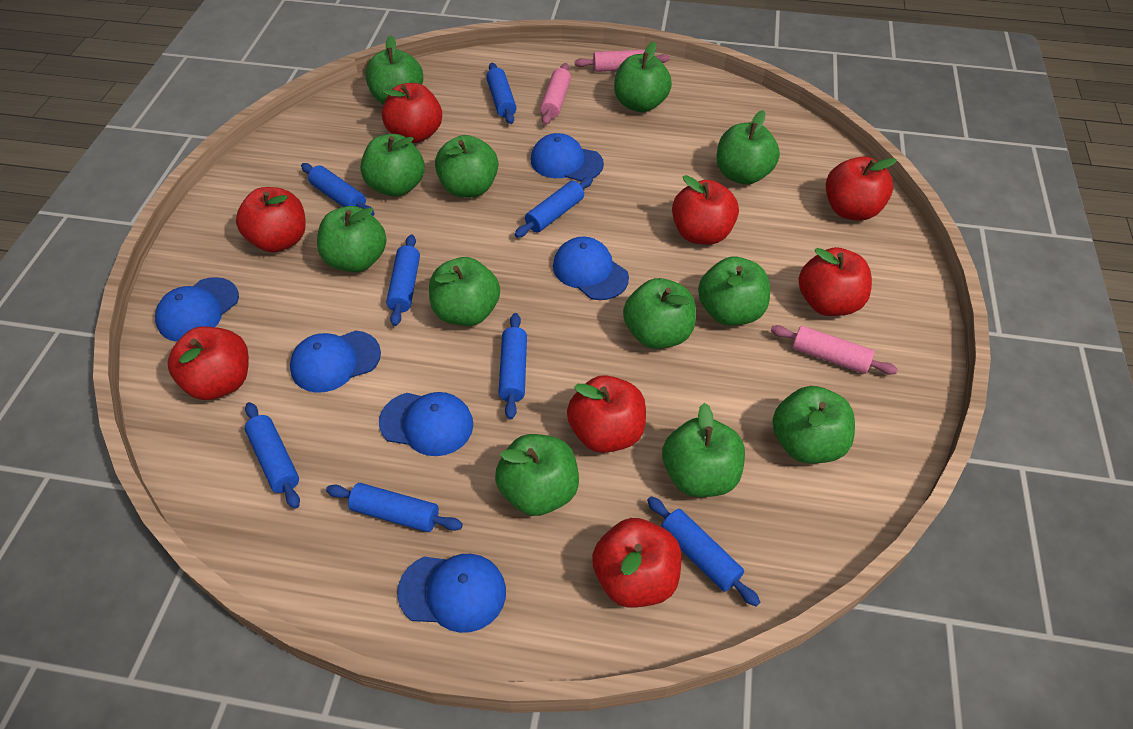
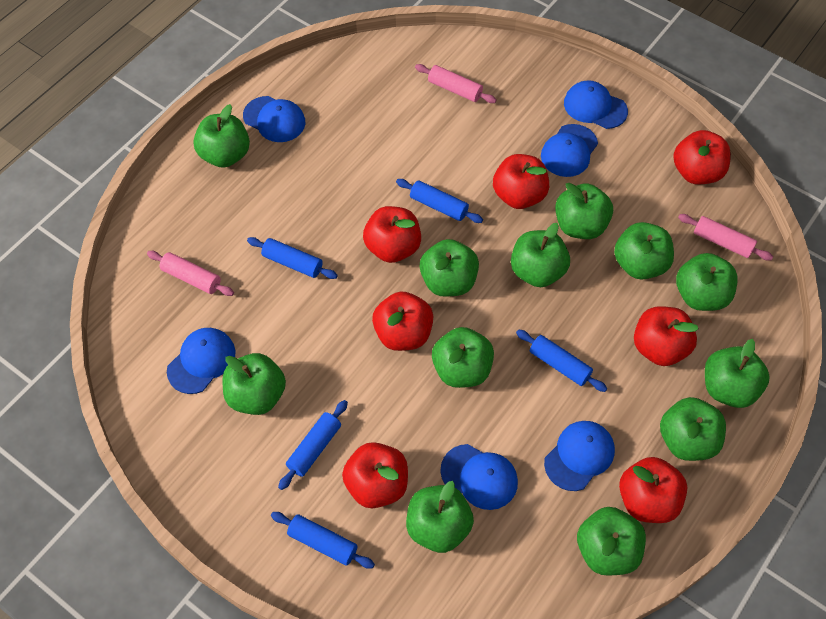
blue rolling pin: [245,402,300,509] [301,163,375,216] [326,483,463,532] [386,234,420,326] [486,63,517,124] [498,313,527,420] [515,177,593,238] [647,496,760,607] = 8 -> [247,237,338,279] [271,512,375,569] [278,400,348,490] [396,179,483,223] [516,329,607,392] = 5
red apple: [168,326,249,400] [236,187,306,252] [382,83,442,143] [567,375,646,453] [592,518,681,607] [672,175,739,245] [799,247,872,316] [826,157,897,221] = 8 -> [342,442,408,508] [363,206,421,263] [372,292,433,351] [493,154,549,209] [619,457,687,523] [634,306,699,366] [673,130,731,185] = 7

